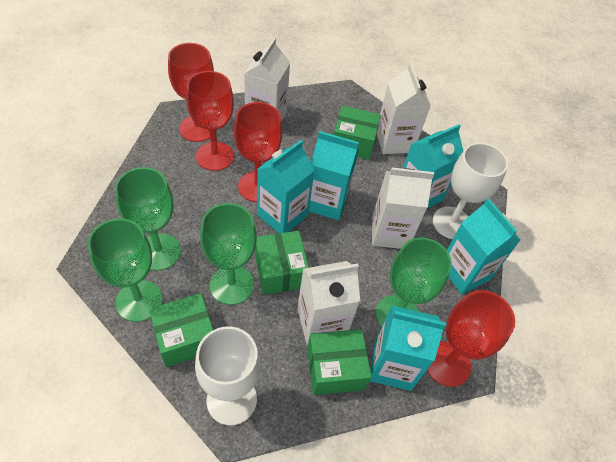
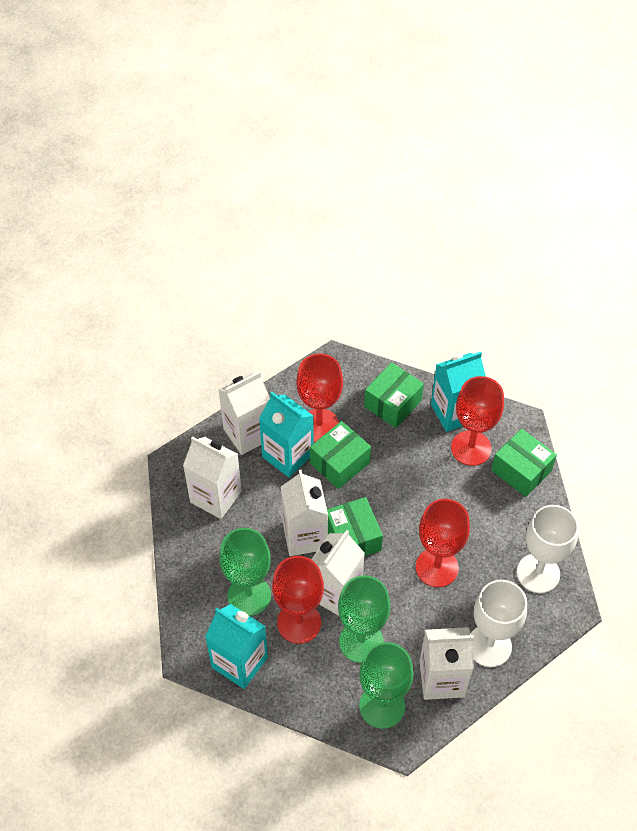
green goblet: [88,218,163,322] [115,167,181,271] [200,203,257,305] [376,238,452,327] = 4 -> [219,528,271,616] [338,575,390,663] [359,642,414,729] = 3
turquoise carton: [257,140,315,233] [309,131,359,220] [370,305,446,391] [403,124,463,209] [447,198,520,294] = 5 -> [205,604,268,689] [259,392,314,478] [431,352,486,432] = 3
white carton: [244,38,290,122] [297,261,360,345] [372,168,434,249] [377,63,431,154] = 4 -> [183,436,242,519] [219,371,270,455] [281,470,328,556] [311,530,365,616] [419,627,474,700] = 5

